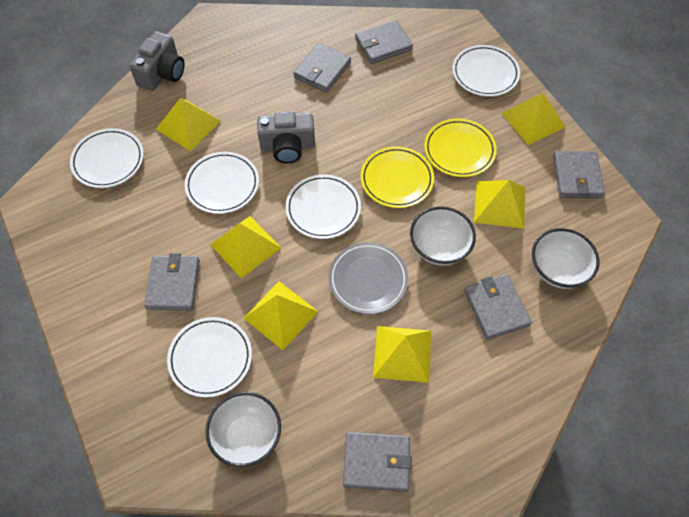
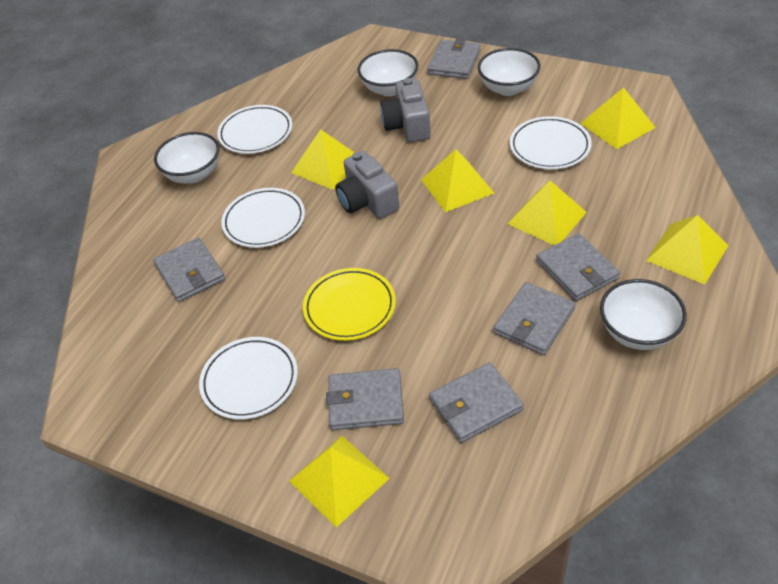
grey plate: [329,242,408,314] = 1 -> none = 0
white bowl: [205,392,281,467] [410,206,476,266] [532,228,599,289] = 3 -> [154,132,220,183] [357,49,418,96] [478,48,541,96] [600,279,687,350] = 4
white plate: [70,128,144,188] [167,317,252,398] [185,152,259,214] [286,174,361,239] [452,45,520,97] = 5 -> [199,337,298,420] [217,105,292,154] [221,188,305,248] [510,116,592,169] = 4
yellow plate: [361,146,434,208] [424,118,497,177] = 2 -> [303,268,396,341] = 1

